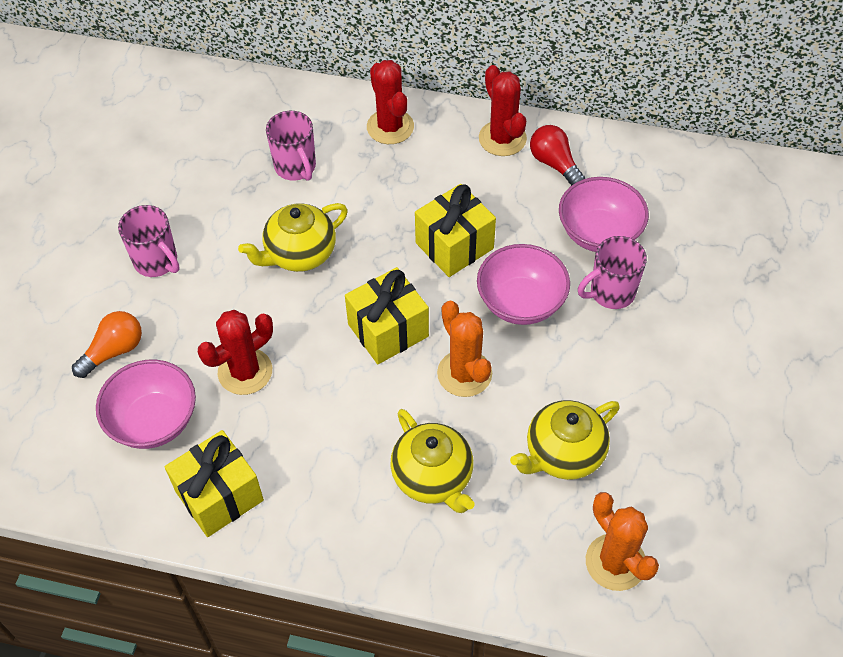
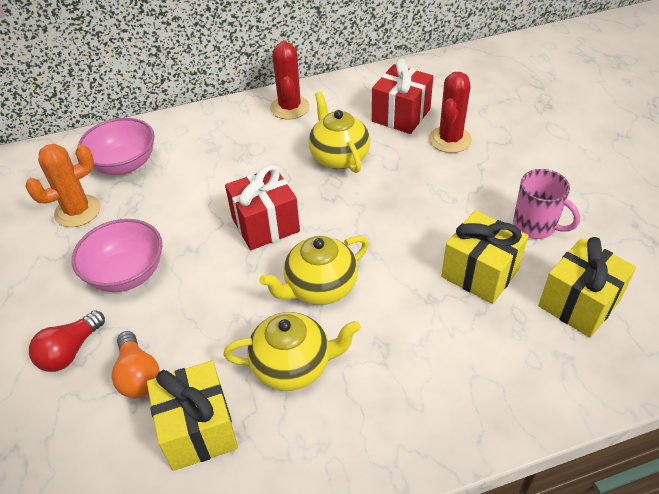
orange cactus: [437,301,492,397] [586,492,659,591] = 2 -> [25,143,101,227] = 1
pink bowl: [96,360,196,449] [477,244,570,325] [559,177,649,252] = 3 -> [72,219,162,292] [78,118,155,175] = 2
pink mug: [118,205,180,277] [266,111,316,181] [578,236,647,309] = 3 -> [513,169,580,239] = 1
red cactus: [198,310,273,395] [367,60,414,144] [479,65,527,156] = 3 -> [270,40,310,119] [429,72,472,153] = 2
red gift: none = 0 -> [225,165,300,250] [372,59,433,134] = 2

